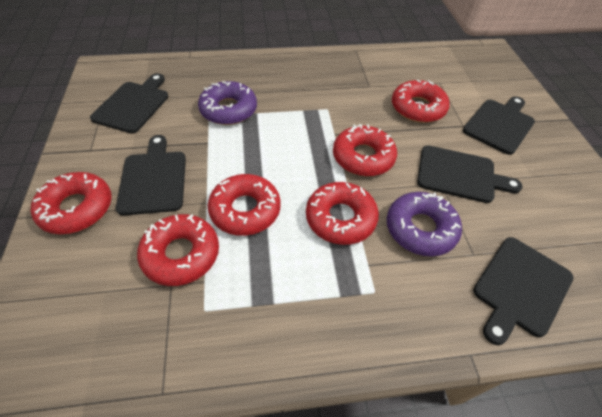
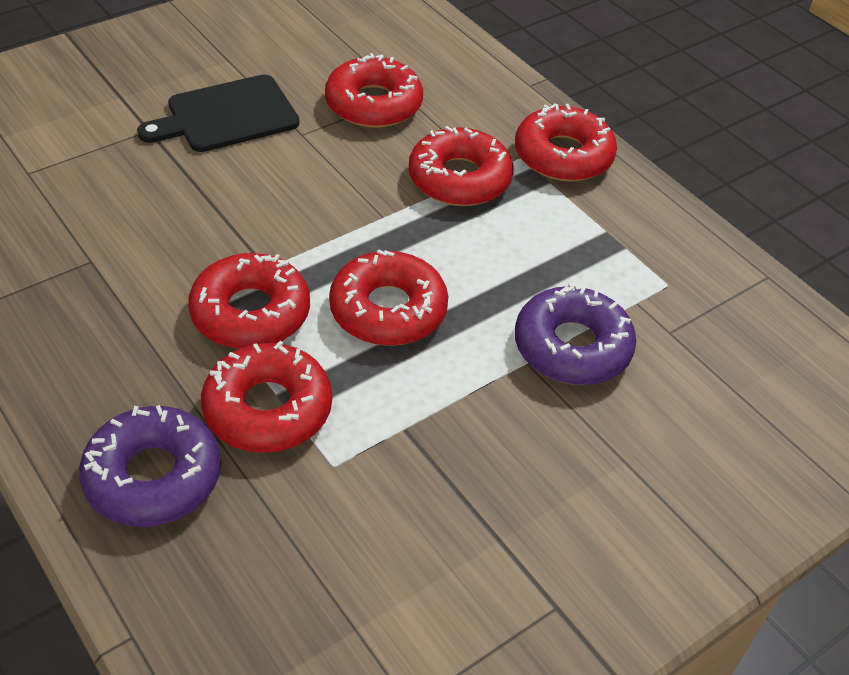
black cutting board: [90,73,168,133] [116,135,186,216] [417,145,523,203] [463,96,535,155] [473,237,573,345] = 5 -> [137,75,300,152] = 1

